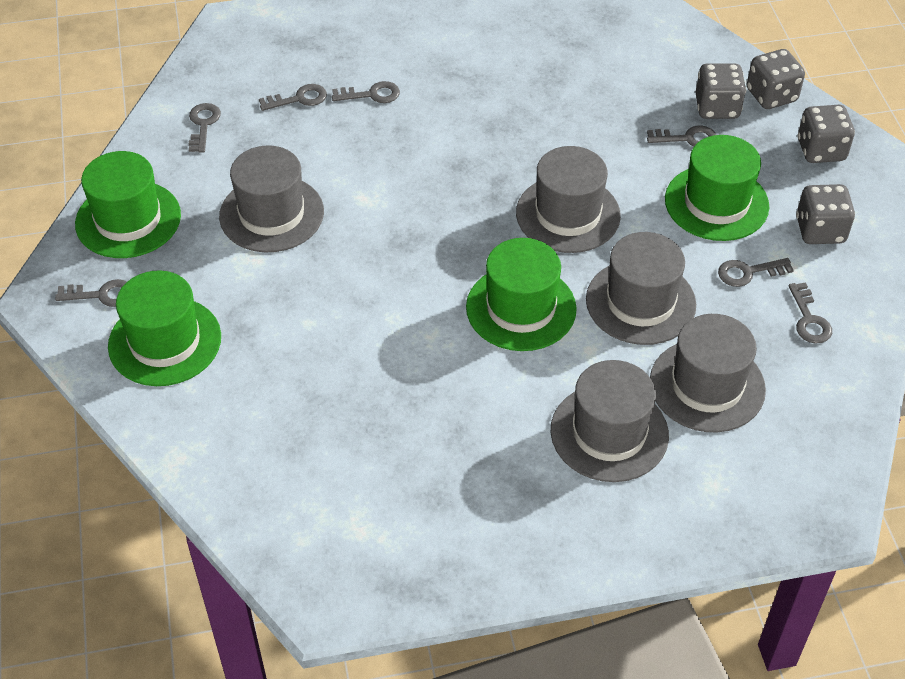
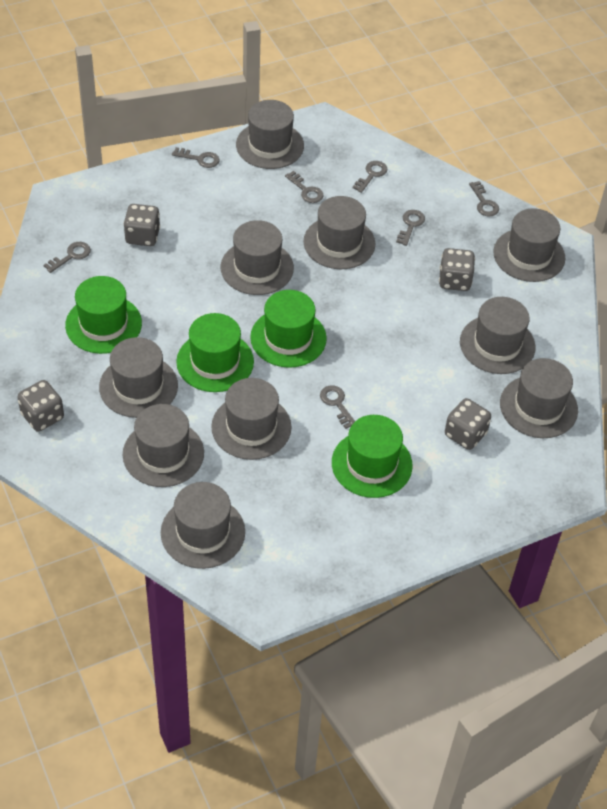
grey hat: [219,145,324,252] [516,146,621,253] [551,360,669,482] [586,232,696,345] [650,314,766,433] = 5 -> [99,337,178,418] [123,404,204,487] [161,482,245,569] [211,378,292,460] [221,220,294,295] [236,100,304,169] [303,196,375,269] [460,297,535,374] [493,208,565,282] [500,358,578,438] = 10

